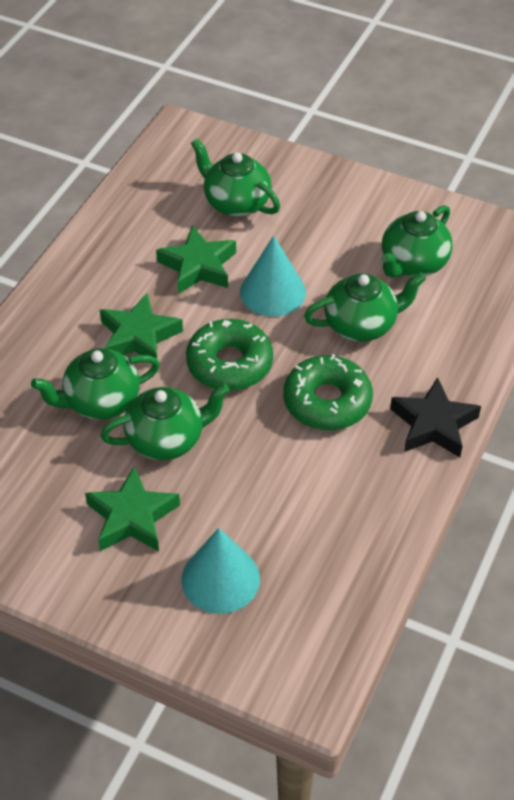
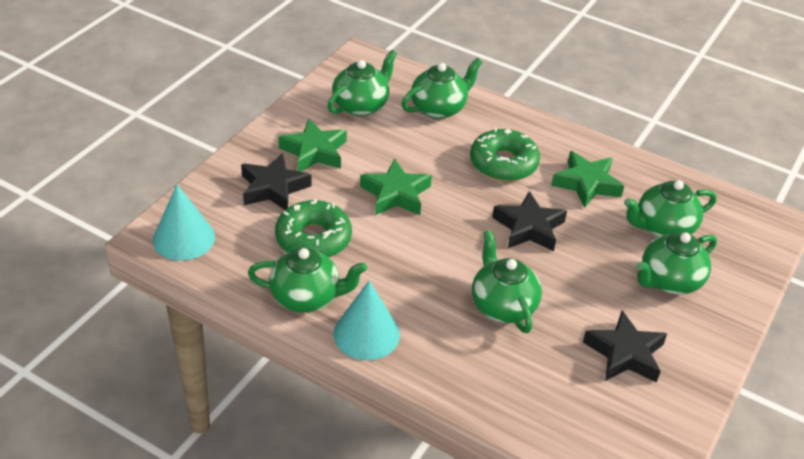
black star: [390,377,481,457] = 1 -> [241,153,311,210] [492,191,567,251] [583,310,667,383] = 3
green teapot: [31,348,160,420] [100,384,230,460] [191,139,280,217] [304,272,426,342] [381,205,453,278] = 5 -> [248,248,367,313] [328,50,397,116] [401,58,482,119] [472,230,542,333] [624,180,717,237] [636,232,717,294] = 6

